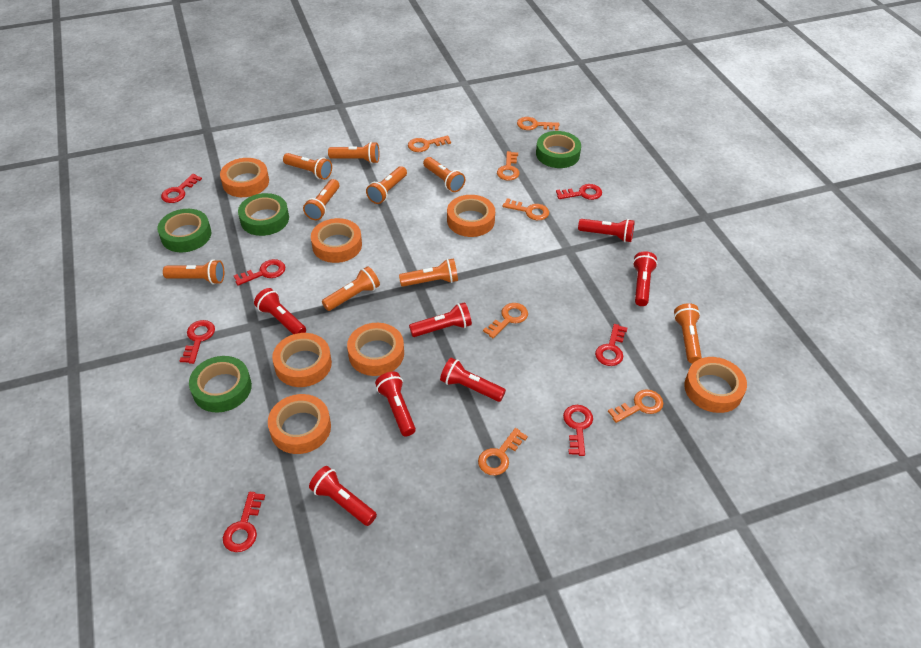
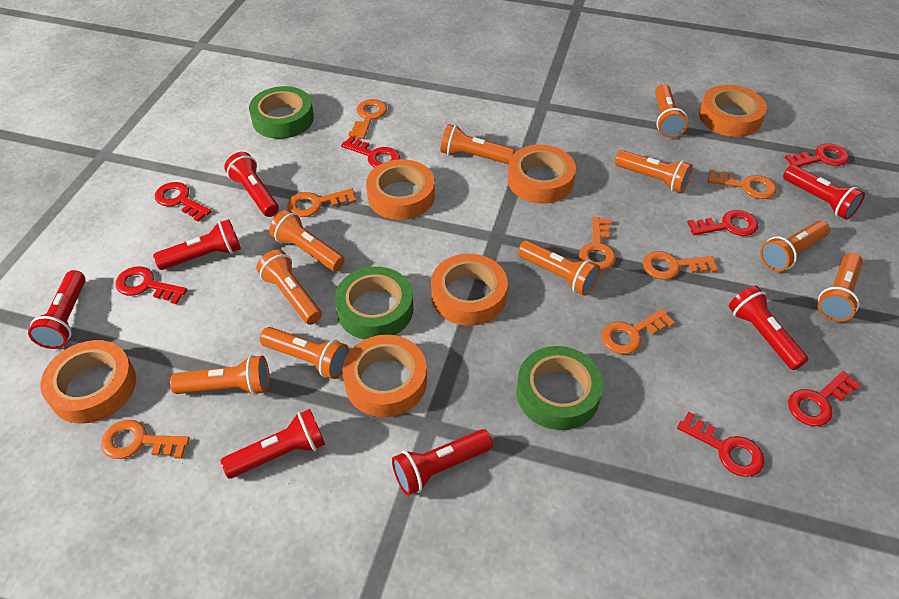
green tape: [157,209,211,252] [189,356,252,412] [238,193,289,236] [536,131,581,168] = 4 -> [249,86,314,139] [335,267,413,340] [516,346,603,430] = 3
orange flashlight: [163,259,224,284] [283,153,332,180] [303,179,340,220] [322,266,380,311] [328,142,379,164] [366,166,407,204] [399,258,458,287] [423,157,465,192] [674,303,702,364] = 9 -> [170,355,270,395] [256,249,322,325] [260,327,349,379] [269,210,345,271] [441,124,515,164] [518,240,600,296] [615,150,693,193] [655,84,688,138] [760,221,830,272] [818,253,863,322] = 10
orange tape: [220,158,269,197] [268,394,331,454] [272,333,332,387] [311,218,362,263] [347,323,404,376] [447,195,495,237] [684,357,747,413] = 7 -> [40,340,136,424] [343,335,427,417] [366,159,435,220] [431,254,508,326] [508,145,576,204] [699,85,767,137] = 6

